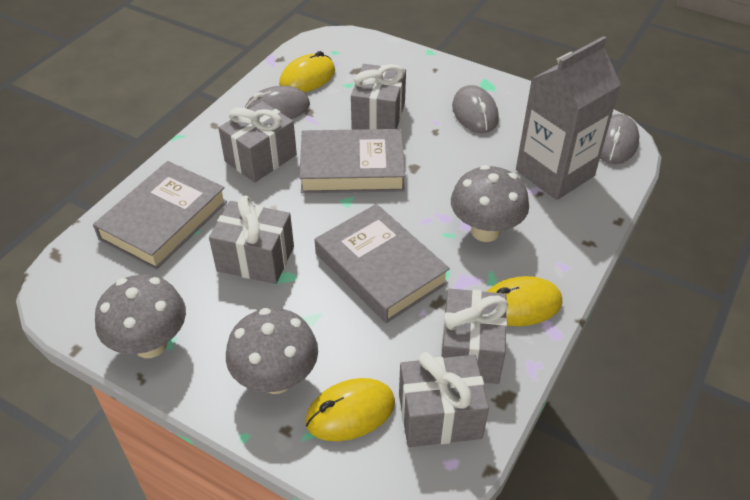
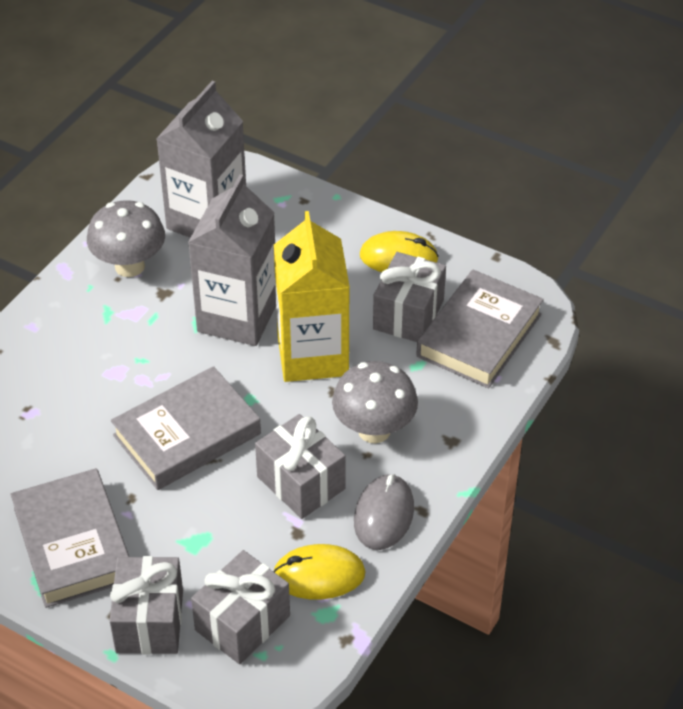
grey carton: [516,36,621,200] = 1 -> [156,81,246,238] [188,174,276,346] = 2
grey gift: [209,195,294,284] [218,101,297,182] [351,64,406,130] [399,352,489,447] [441,289,508,384] = 5 -> [110,556,183,654] [191,550,290,664] [255,414,346,519] [373,252,446,342] = 4
grey mouse: [245,86,310,119] [452,85,499,133] [600,114,639,164] = 3 -> [354,474,414,550] = 1
grey mushroom: [95,275,186,358] [226,308,318,394] [451,165,529,242] = 3 -> [87,200,165,277] [332,361,418,443] = 2
yellow carton: none = 0 -> [274,211,350,382] = 1
yellow mouse: [279,51,335,92] [305,378,395,441] [487,276,562,326] = 3 -> [273,544,366,600] [360,231,439,272] = 2

